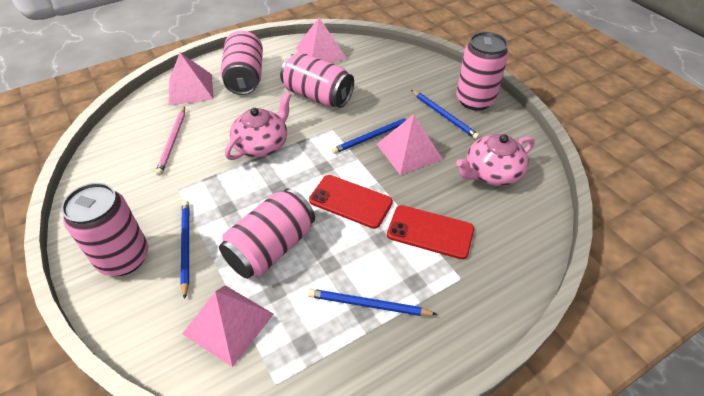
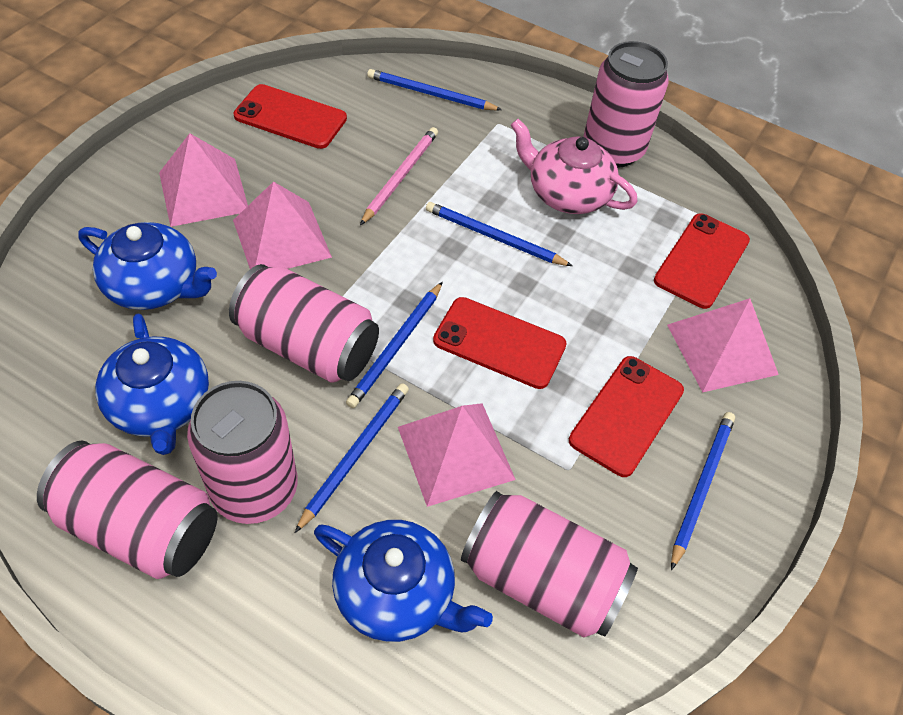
blue pencil: [180,201,189,299] [308,289,437,316] [332,117,410,154] [411,90,480,139] = 4 -> [295,383,409,533] [346,282,443,408] [367,69,502,111] [426,202,572,266] [671,412,735,570] = 5
blue teapot: none = 0 -> [78,222,217,310] [95,313,209,455] [314,520,493,642] = 3
pink teapot: [225,92,291,160] [456,134,535,186] = 2 -> [511,119,637,214] = 1
red phone: [309,175,393,229] [387,205,474,259] = 2 -> [233,84,347,149] [433,297,567,389] [569,356,684,477] [654,213,750,309] = 4

